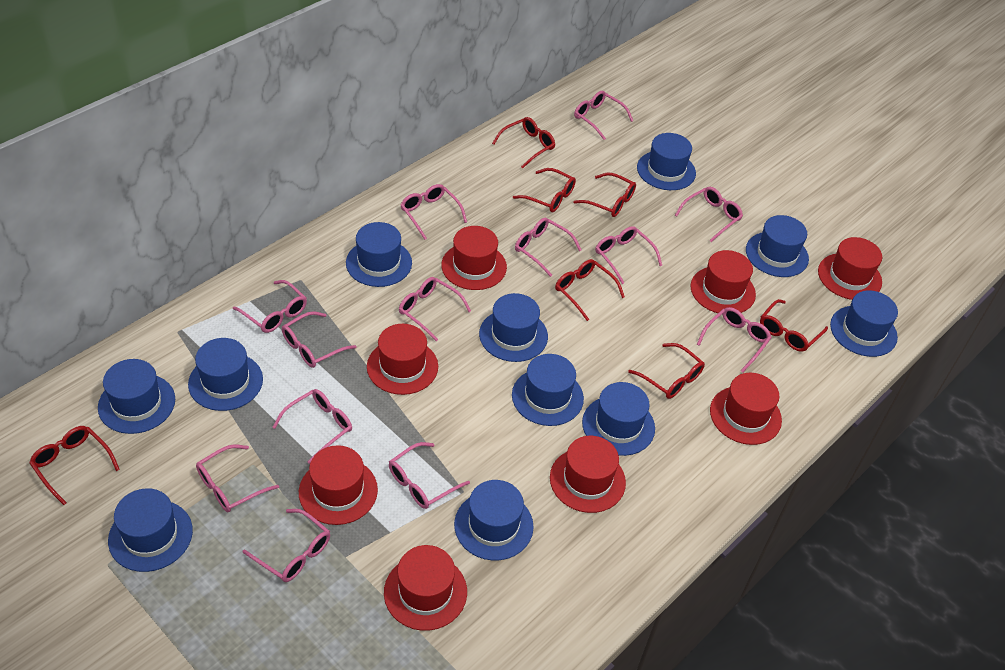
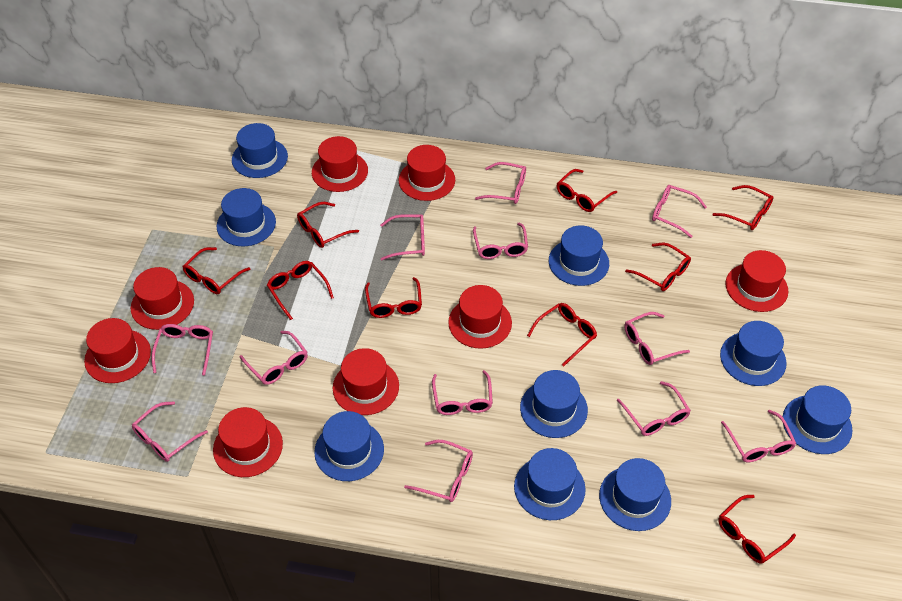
blue hat: [98,359,175,434] [108,488,193,572] [188,338,263,411] [346,222,412,287] [454,480,534,561] [479,293,548,362] [512,354,584,426] [582,382,655,456] [637,133,696,190] [746,215,809,277] [830,290,898,357] = 11 -> [217,188,276,246] [232,123,288,178] [314,411,384,481] [514,448,586,520] [520,370,588,438] [549,225,609,286] [599,458,671,531] [720,321,786,386] [783,385,852,454] = 9
pink glasses: [196,444,279,512] [233,280,307,333] [243,509,330,582] [272,389,352,464] [282,311,357,368] [389,442,470,509] [399,277,471,341] [401,184,467,240] [515,218,581,277] [574,91,633,140] [595,226,662,284] [675,187,743,242] [697,307,772,373] = 13 -> [132,401,208,462] [152,324,213,376] [240,331,308,385] [380,214,425,260] [404,440,473,502] [432,370,493,415] [473,223,528,259] [475,162,526,204] [617,381,691,436] [624,312,690,365] [652,185,707,238] [721,410,796,462] = 12
red glasses: [29,426,120,505] [492,117,555,168] [513,168,576,212] [555,259,625,321] [573,173,636,217] [628,343,705,399] [760,299,828,352] = 7 -> [182,247,250,294] [267,261,334,320] [297,202,359,248] [365,277,422,318] [527,303,597,367] [557,169,617,212] [625,243,691,291] [712,185,774,230] [718,495,796,564] = 9

